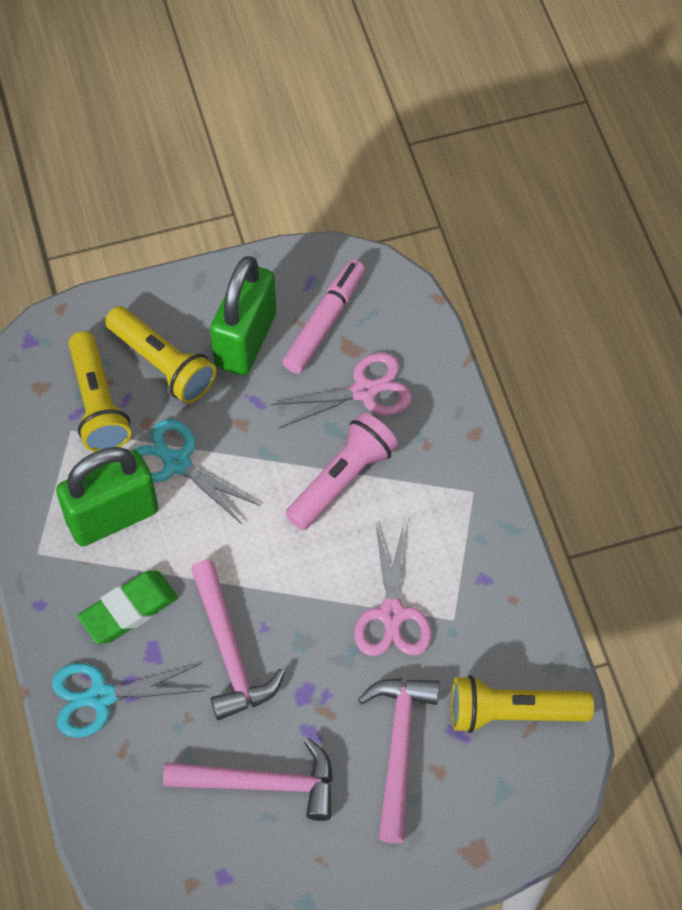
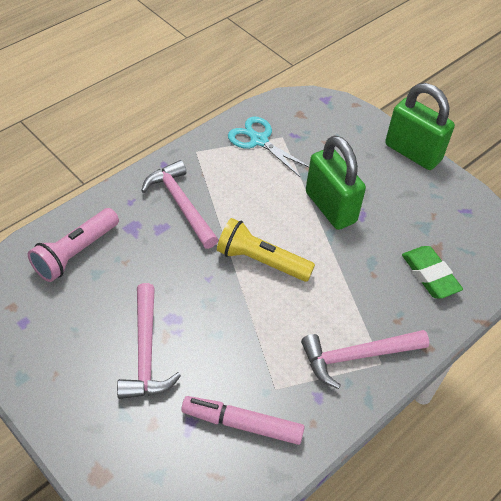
pink scissors: [270,353,412,428] [354,523,432,656] = 2 -> none = 0
turquoise scissors: [52,663,205,738] [133,419,261,525] = 2 -> [228,117,309,177] = 1
yellow flashlight: [69,331,131,452] [105,306,216,404] [451,675,594,733] = 3 -> [217,218,315,282] = 1

